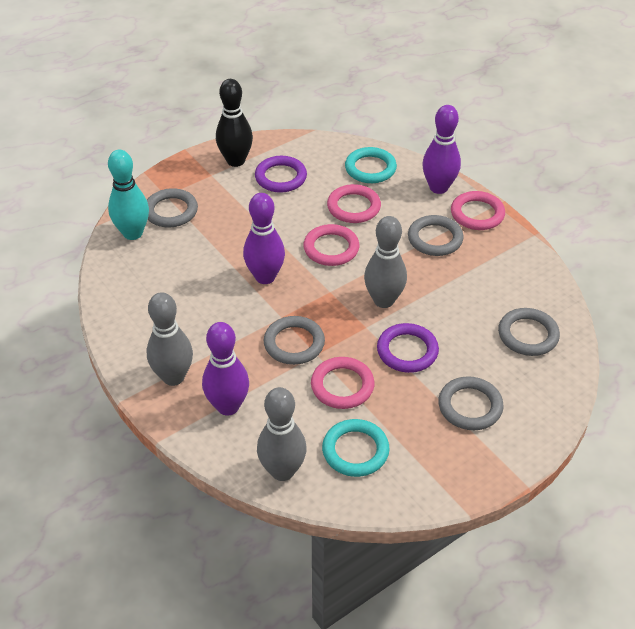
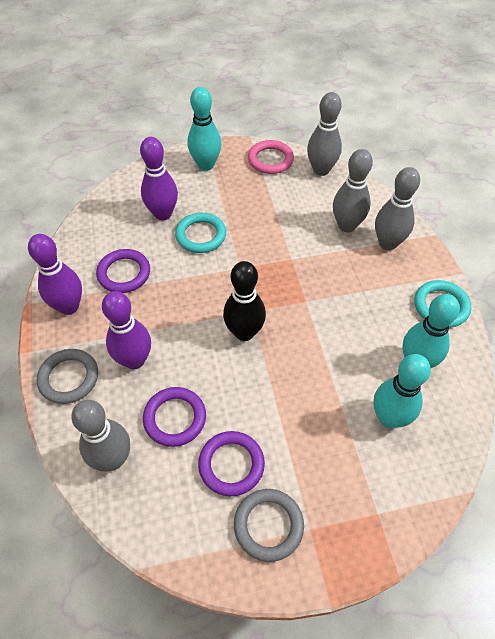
grey bowling pin: [147,292,193,386] [257,387,307,481] [364,216,407,308] = 3 -> [71,400,130,472] [307,92,342,176] [333,149,373,232] [375,167,420,250] = 4
grey ring: [147,188,198,227] [264,316,325,365] [408,215,464,256] [438,376,504,430] [498,308,560,356] = 5 -> [37,349,98,404] [234,489,304,562] = 2
pink ring: [303,224,359,266] [311,357,374,409] [327,184,381,223] [451,191,505,230] = 4 -> [248,140,294,174] = 1
purple ring: [255,156,307,193] [377,323,439,373] = 2 -> [96,249,150,293] [143,387,206,447] [198,431,265,496] = 3
turquoise bowling pin: [108,150,149,240] = 1 -> [187,87,221,171] [373,354,431,428] [403,294,460,368] = 3

